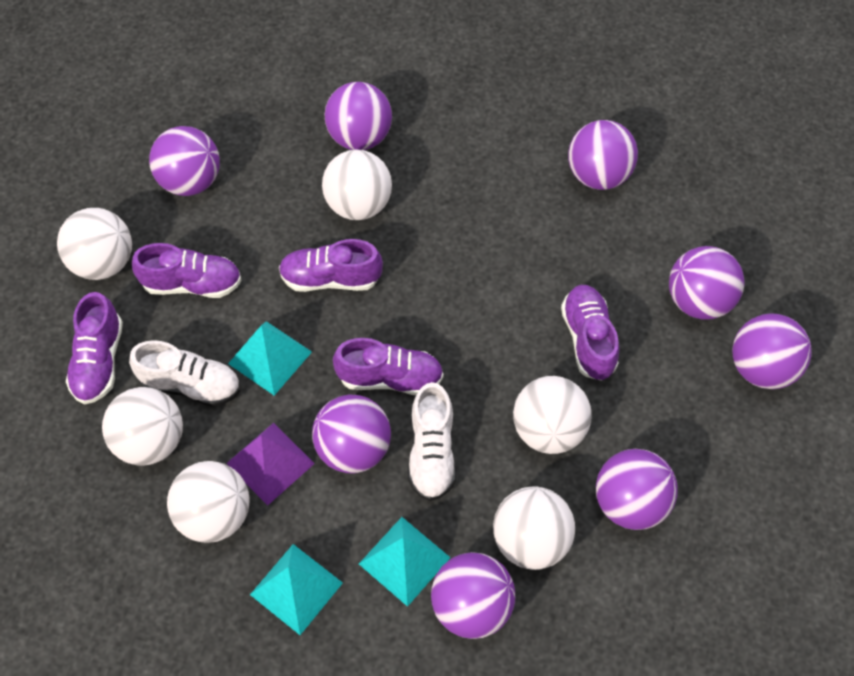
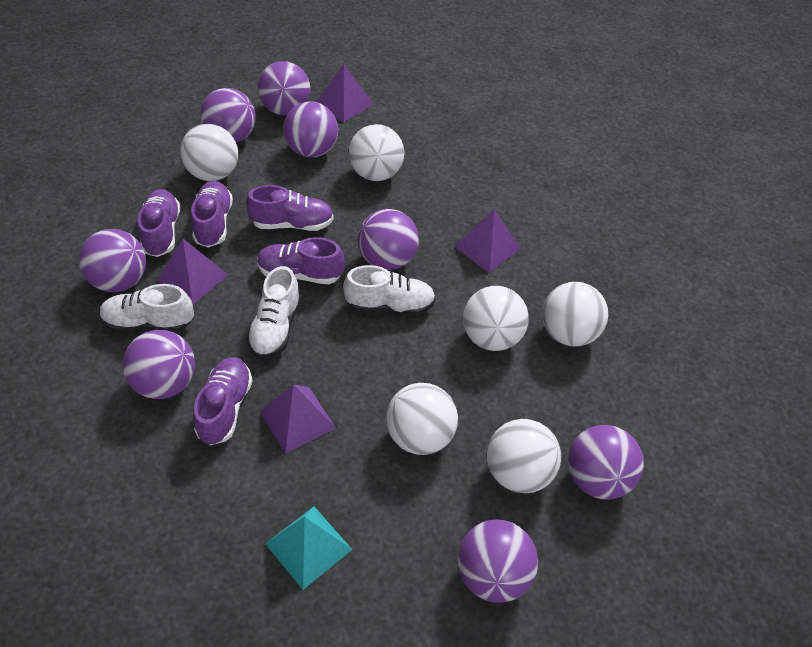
purple pyramid: [226,423,315,506] = 1 -> [157,239,228,304] [260,384,336,454] [317,64,374,122] [454,209,521,273] = 4
turquoise pyramid: [228,321,312,395] [250,544,343,635] [359,517,451,607] = 3 -> [265,506,352,590] = 1
white shoe: [129,340,240,407] [408,382,456,501] = 2 -> [100,284,194,332] [247,266,301,358] [343,265,436,315] = 3

